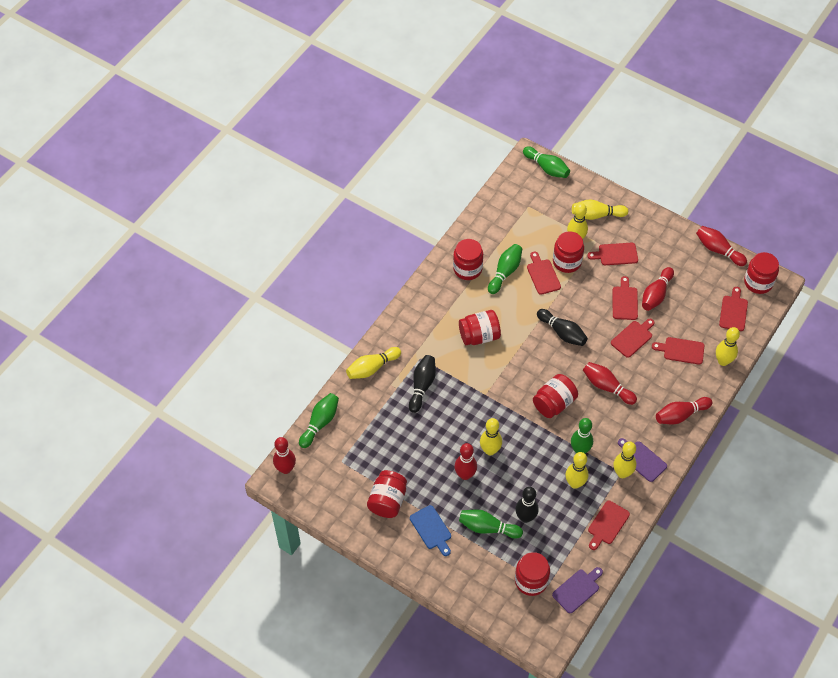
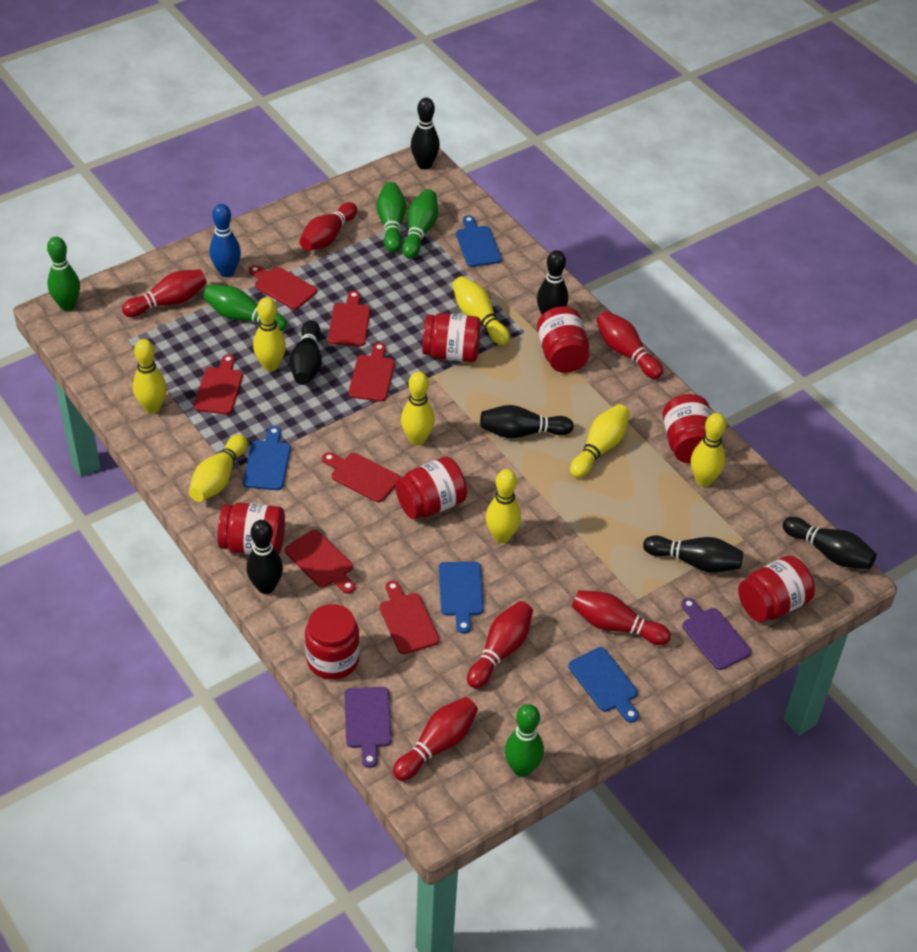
black bowling pin: [409,355,436,413] [515,487,539,523] [537,309,588,346] = 3 -> [246,520,283,594] [289,320,322,385] [411,97,440,169] [480,405,574,438] [537,250,568,315] [643,535,743,573] [783,517,877,569] = 7
blue bowling pin: none = 0 -> [209,204,241,277] = 1
blue cutting board: [410,505,451,556] = 1 -> [243,426,291,490] [439,562,484,634] [456,215,502,267] [568,647,639,723] = 4
yellow bowling pin: [346,347,401,379] [480,418,502,455] [565,452,588,489] [567,203,588,239] [572,200,628,220] [613,441,636,478] [716,327,740,366] = 7 -> [133,339,167,414] [189,435,248,502] [253,297,286,371] [401,372,435,446] [453,276,510,345] [486,469,521,543] [570,404,630,478] [691,413,726,487] = 8

